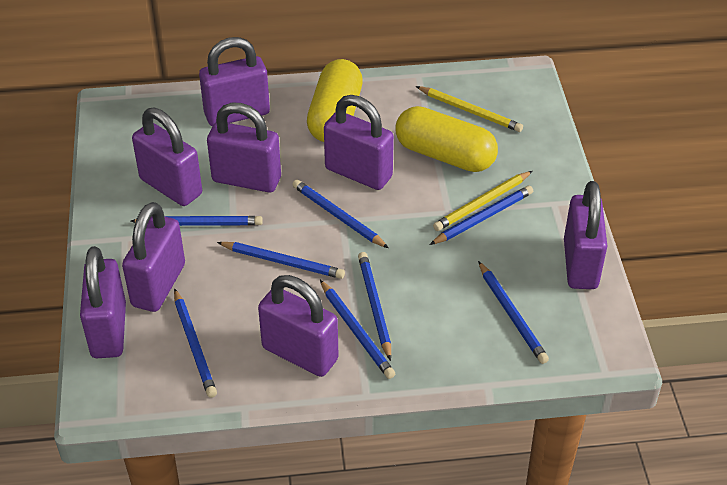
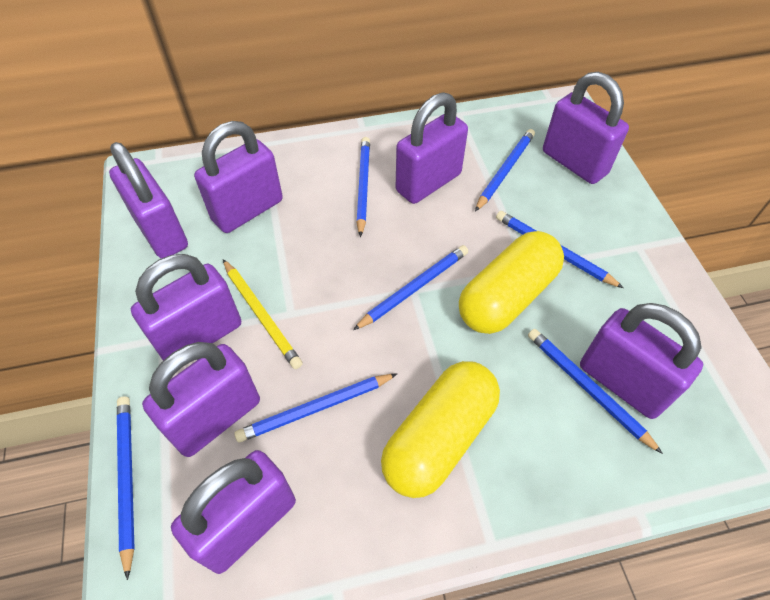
blue pencil: [131,216,263,226] [174,288,217,398] [217,242,345,279] [292,179,389,248] [320,280,395,379] [358,252,391,361] [429,185,533,245] [478,261,549,364] = 8 -> [117,396,135,580] [234,374,397,442] [353,245,468,330] [356,137,370,237] [475,129,535,211] [496,211,624,288] [528,329,663,454] = 7
yellow pencil: [416,86,523,132] [433,171,532,231] = 2 -> [223,259,303,369] = 1

